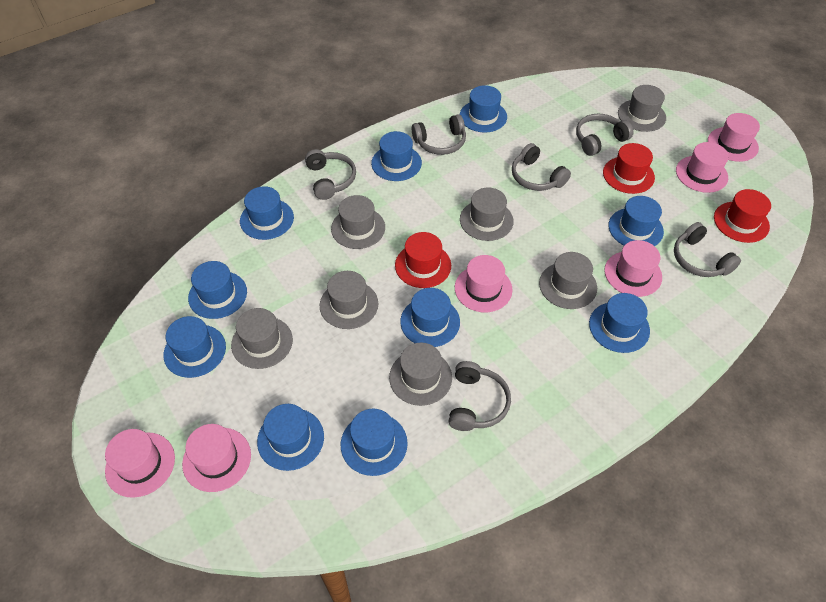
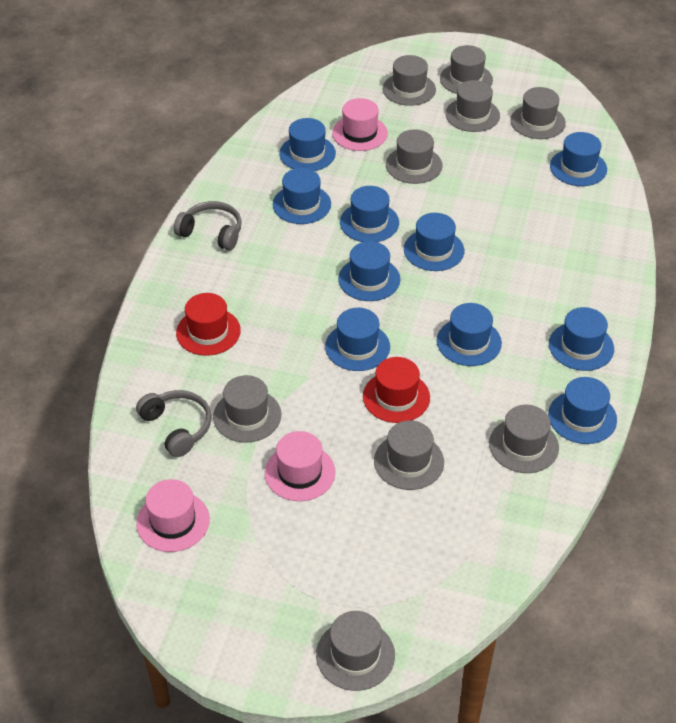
grey hat: [231,308,293,369] [320,271,378,329] [331,195,385,249] [389,343,452,406] [460,188,514,241] [539,252,597,309] [618,85,666,132] = 7 -> [213,375,281,442] [316,611,395,691] [374,420,444,490] [383,55,436,106] [386,129,443,184] [440,45,493,94] [445,80,500,132] [489,405,559,473] [510,87,566,139] = 9
grey headphones: [305,149,356,200] [412,114,466,155] [449,361,511,431] [512,143,571,191] [576,114,633,156] [674,222,741,277] = 6 -> [136,390,212,457] [174,201,242,251] = 2
pink hat: [105,429,175,498] [182,424,251,492] [455,255,513,312] [604,240,662,297] [676,142,729,193] [708,113,760,162] = 6 -> [136,479,210,552] [265,431,336,501] [332,98,388,151] = 3
red hat: [395,232,451,288] [603,143,655,194] [714,189,771,243] = 3 -> [176,293,241,356] [363,357,430,423] = 2

